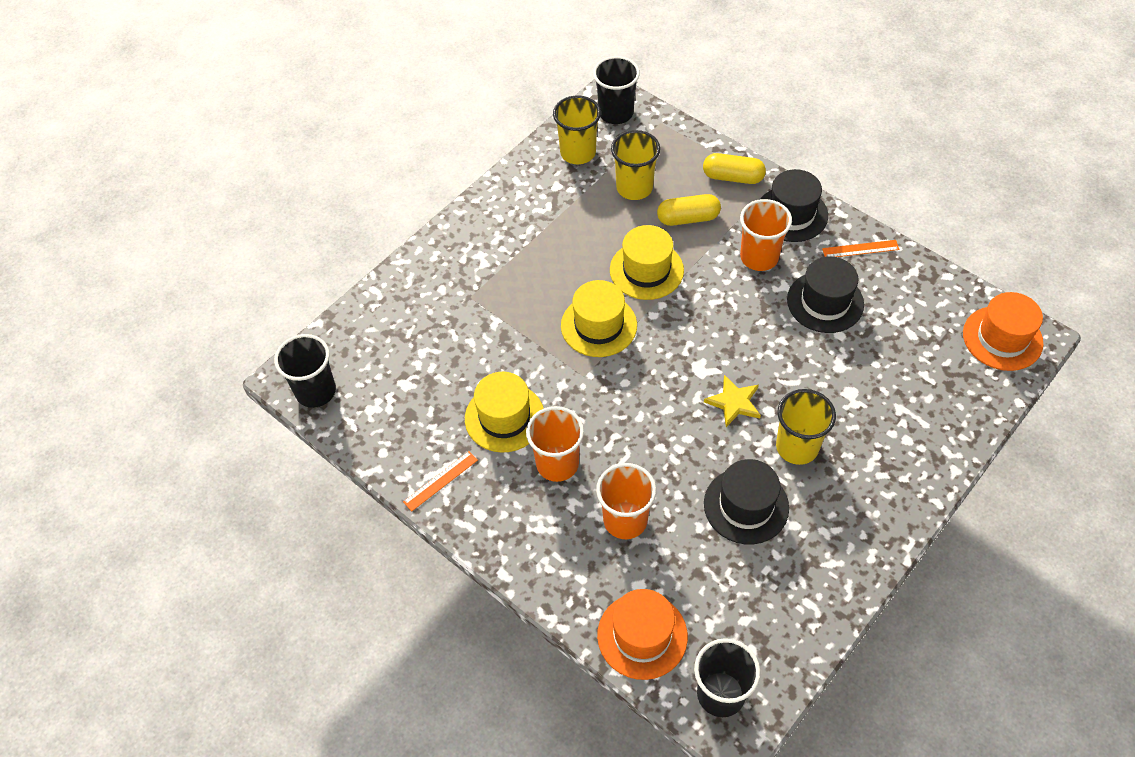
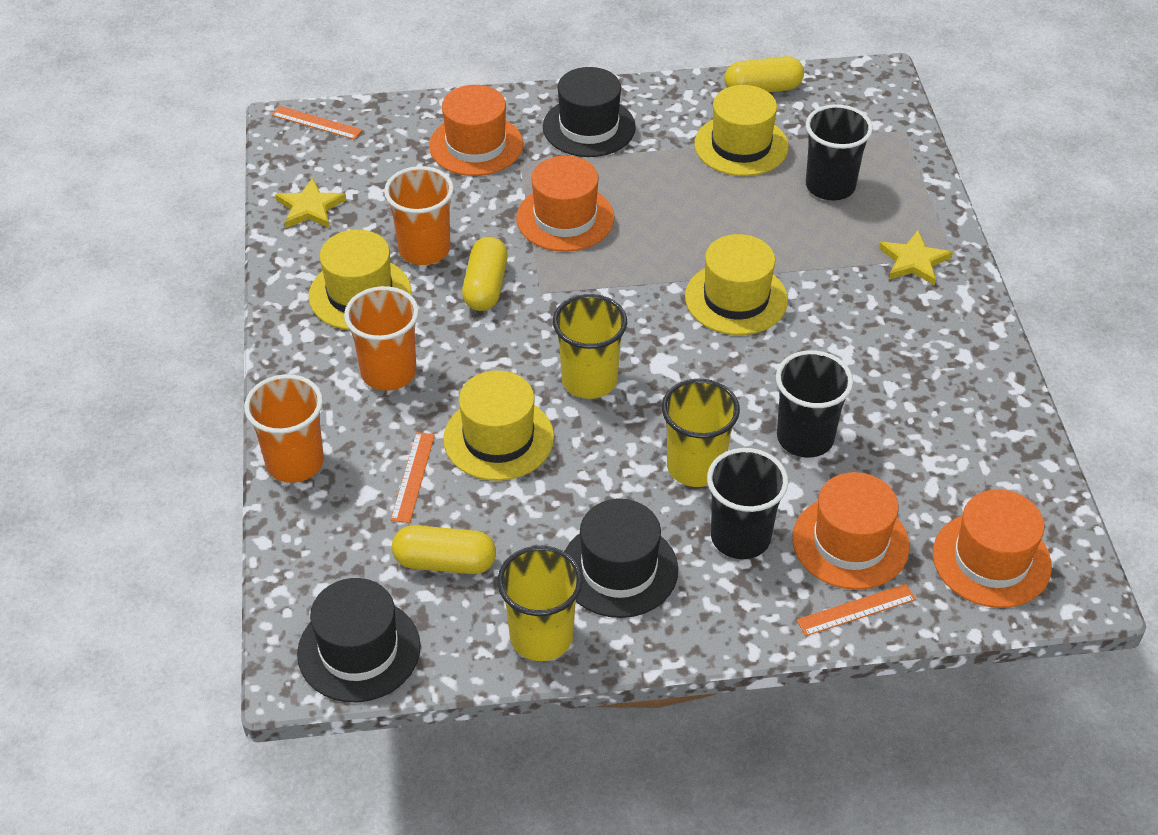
orange hat: [597,589,688,680] [963,292,1044,371] = 2 -> [429,85,523,176] [516,156,614,252] [792,472,909,590] [933,489,1052,608] = 4
orange ruler: [403,451,478,511] [822,240,899,257] = 2 -> [272,106,362,140] [391,432,435,523] [797,584,916,636] = 3
yellow capsule: [657,194,721,226] [703,153,766,184] = 2 -> [392,525,496,574] [462,237,508,311] [724,56,804,92] = 3
yellow hat: [465,372,544,453] [561,280,637,357] [610,225,684,300] = 3 -> [308,230,411,330] [443,370,554,481] [685,234,788,335] [694,85,789,176] = 4
yellow star: [704,375,761,427] = 1 -> [275,178,346,228] [879,230,953,286] = 2

